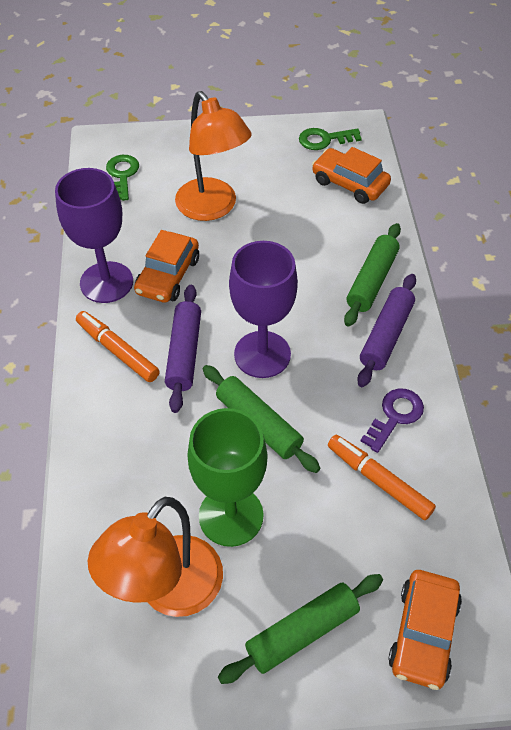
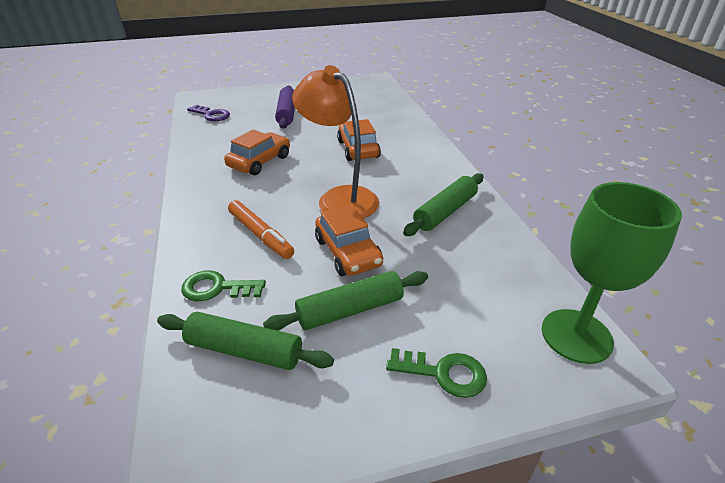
orange lamp: [88,497,223,617] [175,91,252,221] = 2 -> [292,65,379,219] = 1
orange marker: [76,311,160,382] [328,435,436,520] = 2 -> [228,200,294,259] = 1
purple goblet: [55,168,133,303] [229,241,298,378] = 2 -> none = 0
purple rolling pin: [165,285,201,413] [357,274,416,387] = 2 -> [275,86,295,129] = 1

